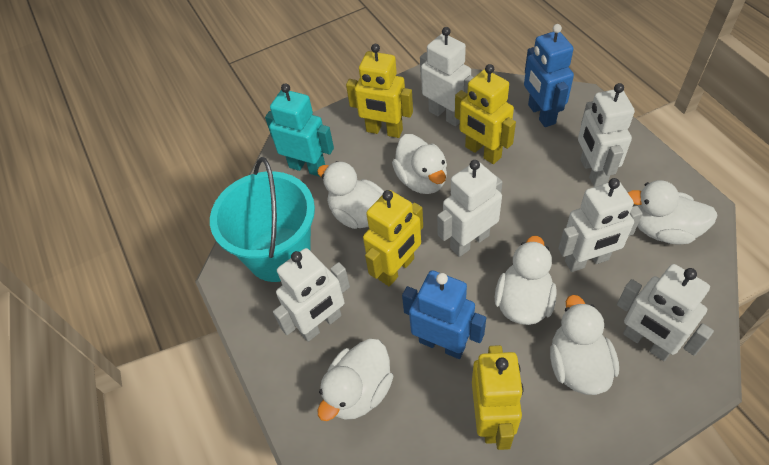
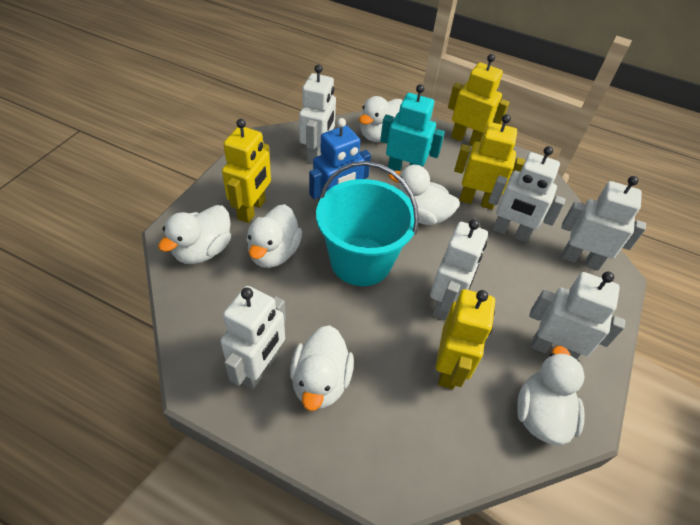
blue robot: [402,270,486,359] [524,24,574,127] = 2 -> [309,118,371,200] = 1

